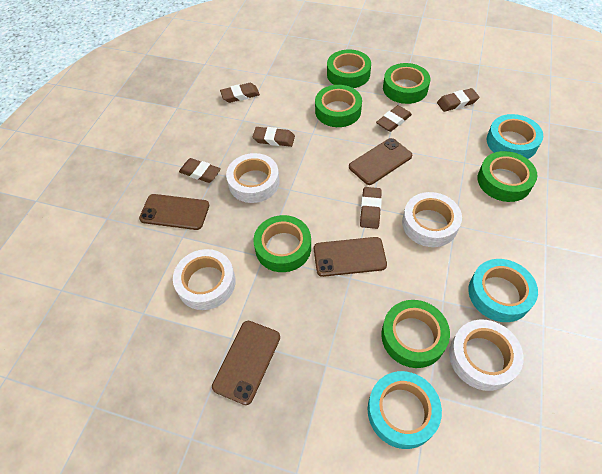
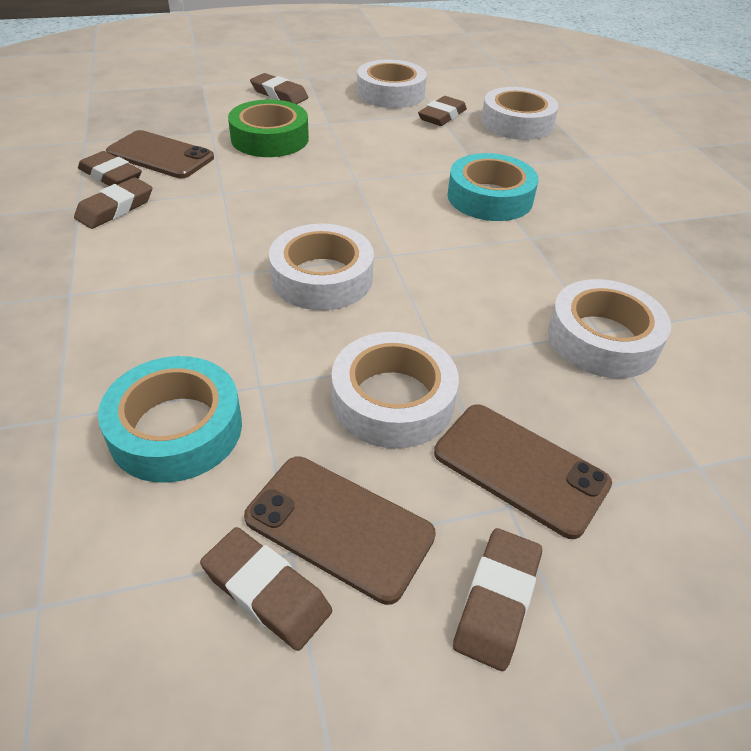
brown phone: [139,194,209,230] [212,321,280,405] [314,237,387,277] [349,138,412,185] = 4 -> [106,130,214,178] [244,457,436,605] [434,404,612,539] = 3
green tape: [253,215,311,272] [315,85,362,127] [327,49,371,88] [381,300,450,368] [383,63,430,104] [478,151,537,202] = 6 -> [228,99,309,157] = 1
turquoise tape: [368,371,442,449] [468,259,538,322] [487,114,543,159] = 3 -> [98,356,242,483] [447,153,539,221] = 2
white tape: [173,249,236,310] [226,153,279,203] [402,192,462,247] [449,320,524,391] = 4 -> [269,224,374,310] [331,332,459,448] [357,60,427,108] [481,87,559,140] [548,279,671,378] = 5

